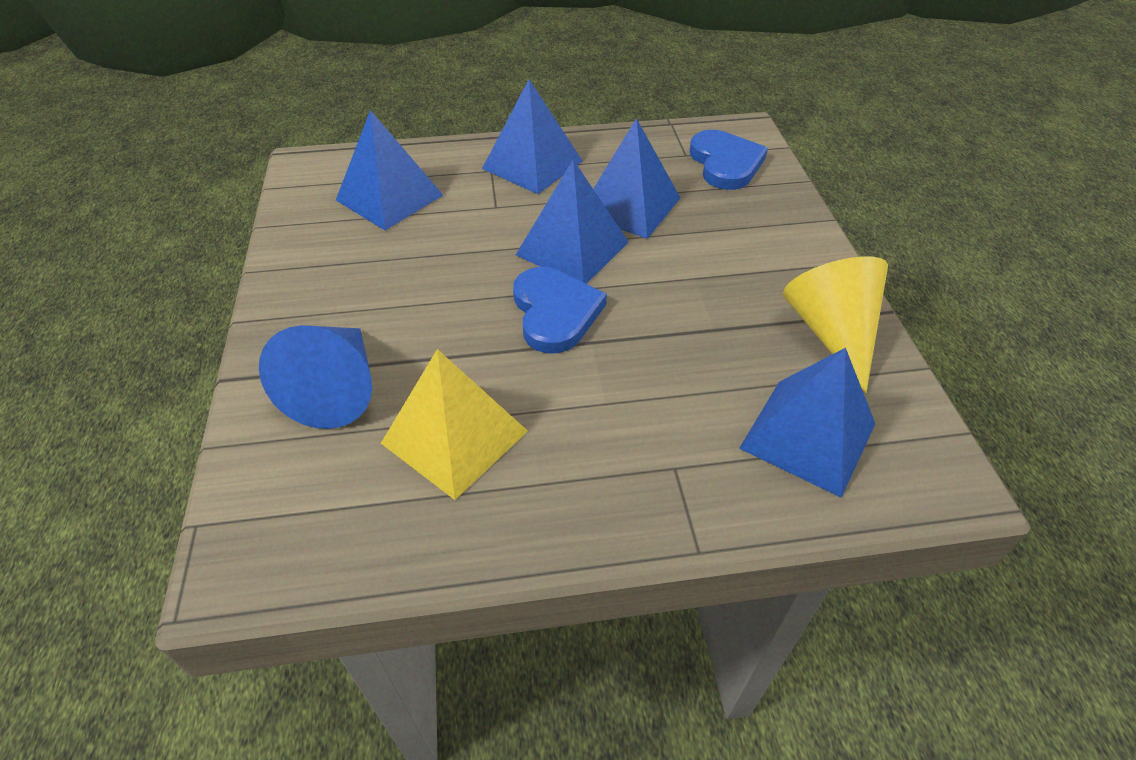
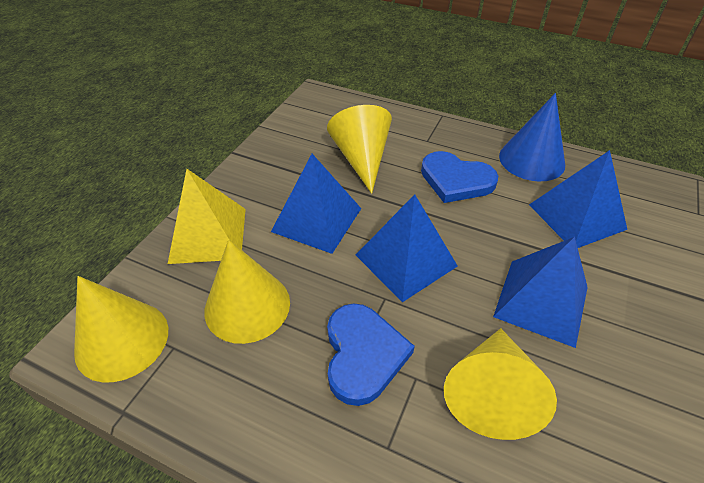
blue pyramid: [336,110,443,230] [482,79,582,194] [516,159,628,284] [593,118,680,239] [739,348,875,498] = 5 -> [271,154,361,254] [356,194,458,302] [493,237,588,348] [529,150,627,248] = 4
yellow cone: [783,256,888,393] = 1 -> [74,276,168,382] [204,240,290,344] [327,105,392,194] [444,328,557,440] = 4

